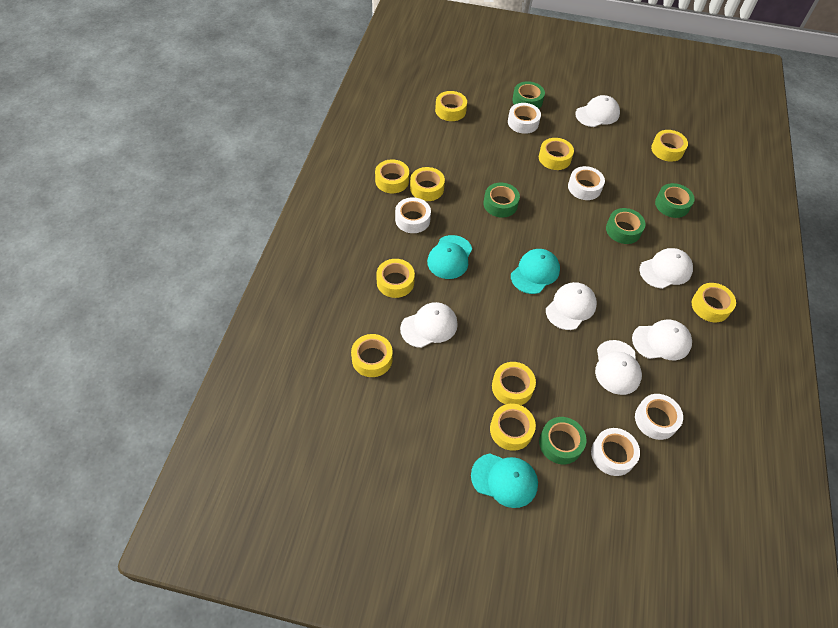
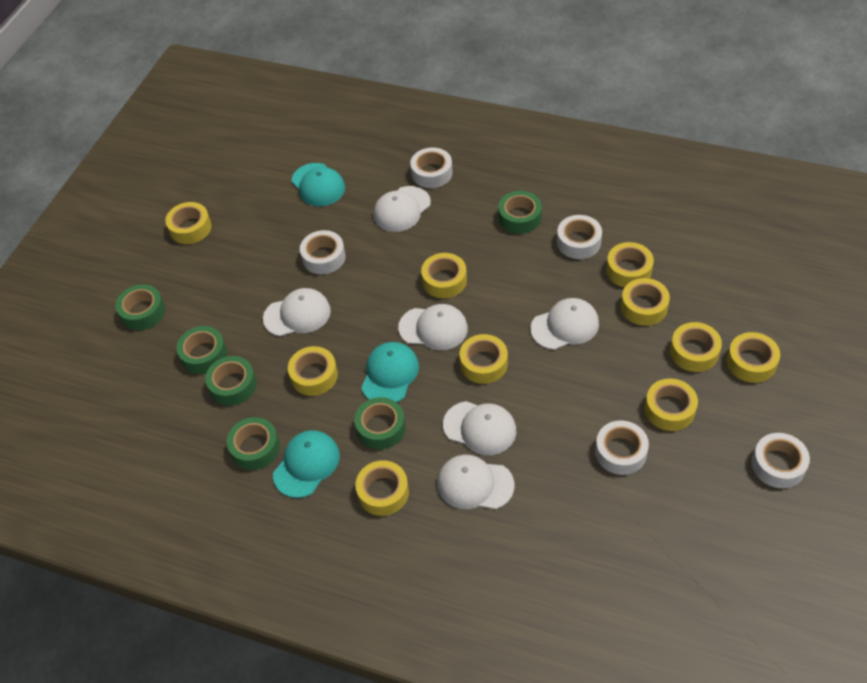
green tape: [483,183,520,218] [512,81,545,109] [539,417,587,464] [606,208,645,244] [655,183,694,218] = 5 -> [116,284,165,330] [176,326,227,374] [205,356,257,406] [227,417,280,470] [354,397,406,450] [498,191,542,234] = 6

